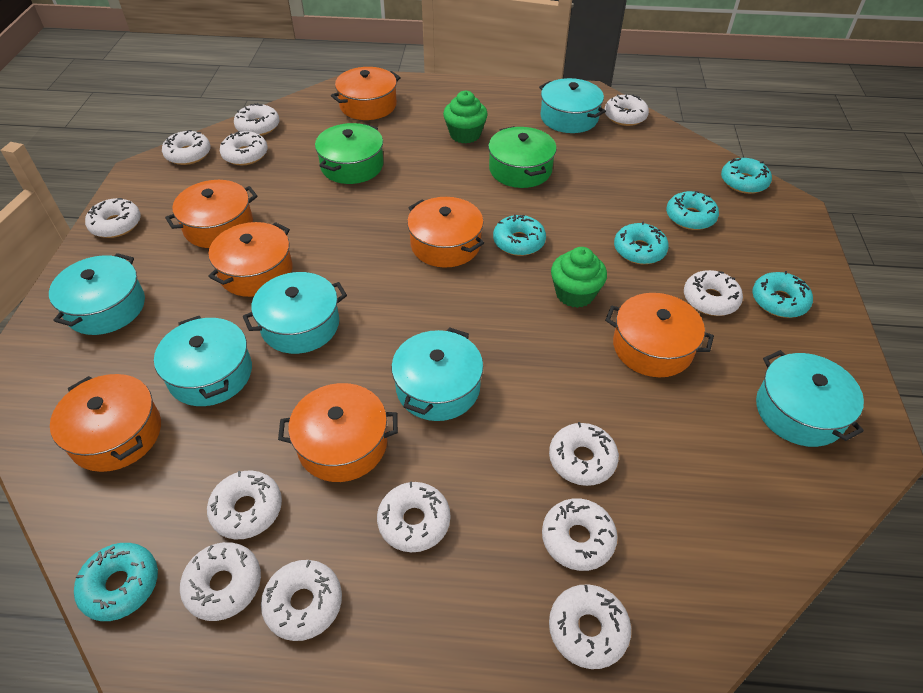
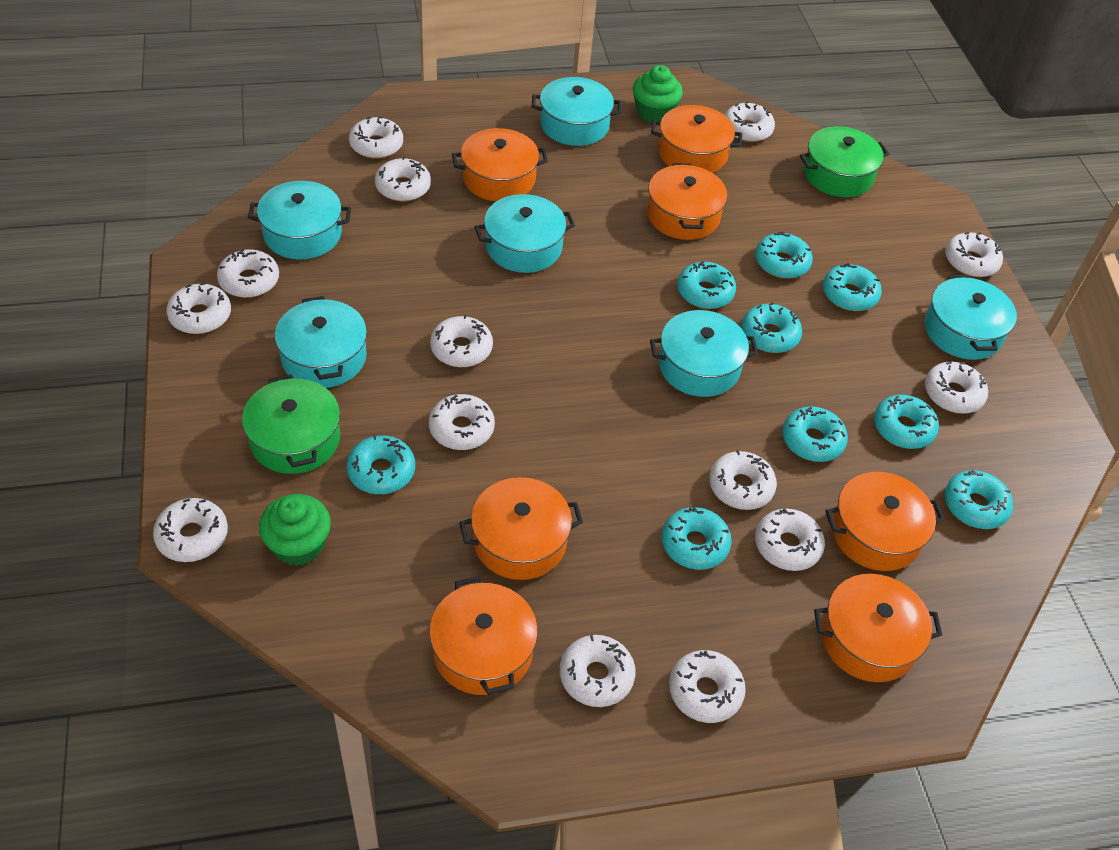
turquoise donut: [74,543,158,621] [493,214,546,256] [614,221,669,264] [666,191,719,230] [721,158,772,194] [752,271,813,318] = 6 -> [346,435,415,494] [661,507,732,570] [677,261,736,309] [741,302,802,353] [755,232,813,278] [782,406,848,462] [823,263,882,311] [874,395,939,449] [945,470,1013,529] = 9
white donut: [85,198,141,238] [162,130,211,165] [180,542,261,621] [207,471,282,539] [220,131,268,165] [234,103,280,136] [261,560,342,641] [377,482,450,552] [542,498,618,571] [549,422,619,486] [549,585,631,669] [605,94,649,126] [684,270,743,316] = 13 -> [153,498,228,562] [166,282,231,334] [217,249,279,298] [349,116,403,159] [375,157,431,202] [429,394,495,450] [430,315,493,367] [560,635,635,707] [669,650,746,723] [709,450,777,510] [725,101,775,142] [755,508,825,571] [925,361,988,414] [945,232,1003,277] = 14

